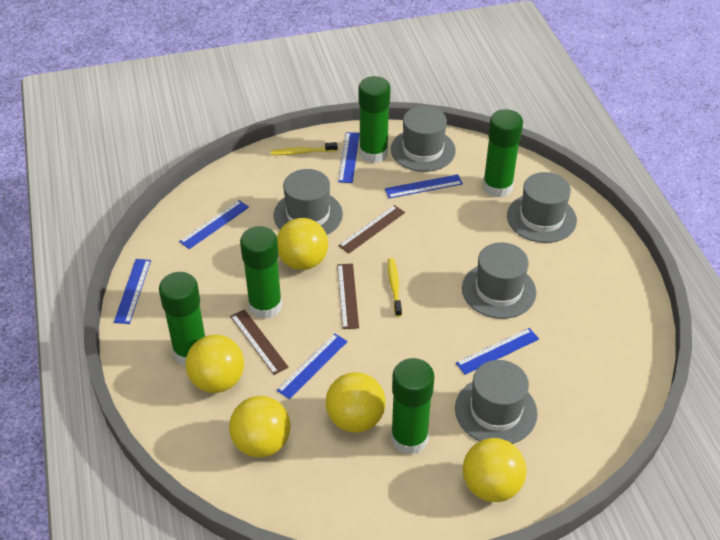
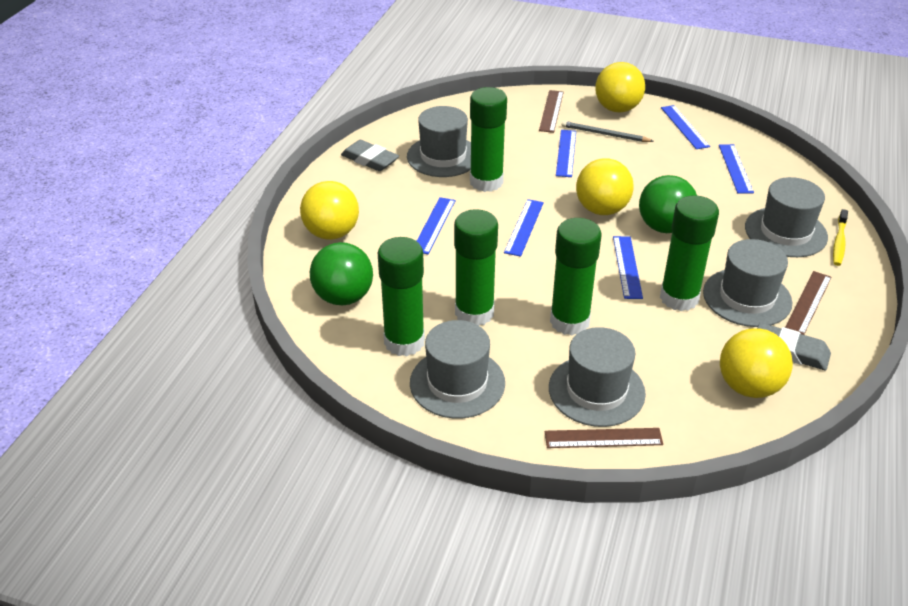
green ball: none = 0 -> [310,242,373,306] [639,175,697,233] = 2
grey eraser: none = 0 -> [341,140,399,171] [757,323,831,370] = 2
grey pencil: none = 0 -> [562,121,654,142] = 1
yellow ball: [185,335,244,393] [229,396,291,458] [277,218,328,270] [326,372,386,433] [463,438,526,502] = 5 -> [300,181,359,240] [576,158,634,215] [595,62,645,112] [720,328,793,398] = 4
yellow toothbrush: [271,142,338,155] [388,258,402,317] = 2 -> [833,209,848,266] = 1

